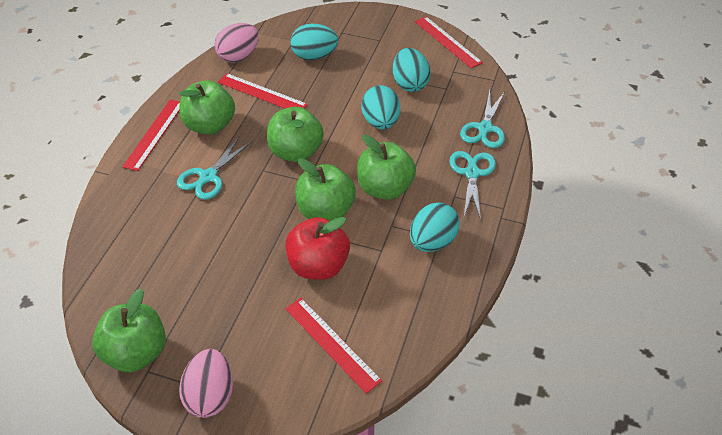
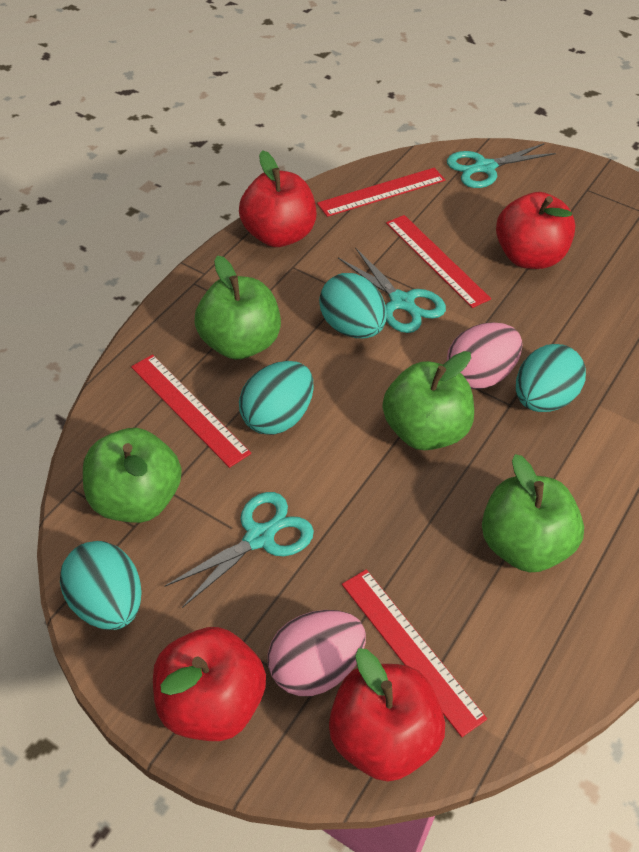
green apple: [92,289,166,372] [179,81,235,134] [267,107,324,162] [295,158,356,221] [357,134,416,200] = 5 -> [83,428,182,523] [195,255,281,360] [383,351,474,450] [482,454,584,572] = 4
red apple: [285,217,350,280] = 1 -> [153,627,266,741] [239,150,316,247] [329,648,445,782] [496,192,575,269] = 4

